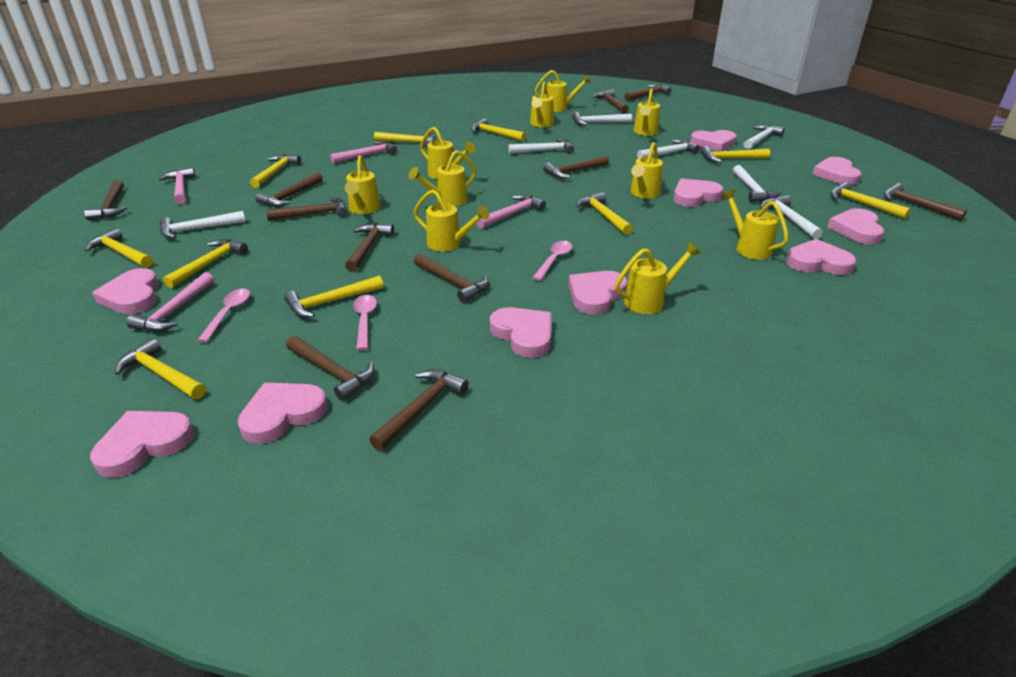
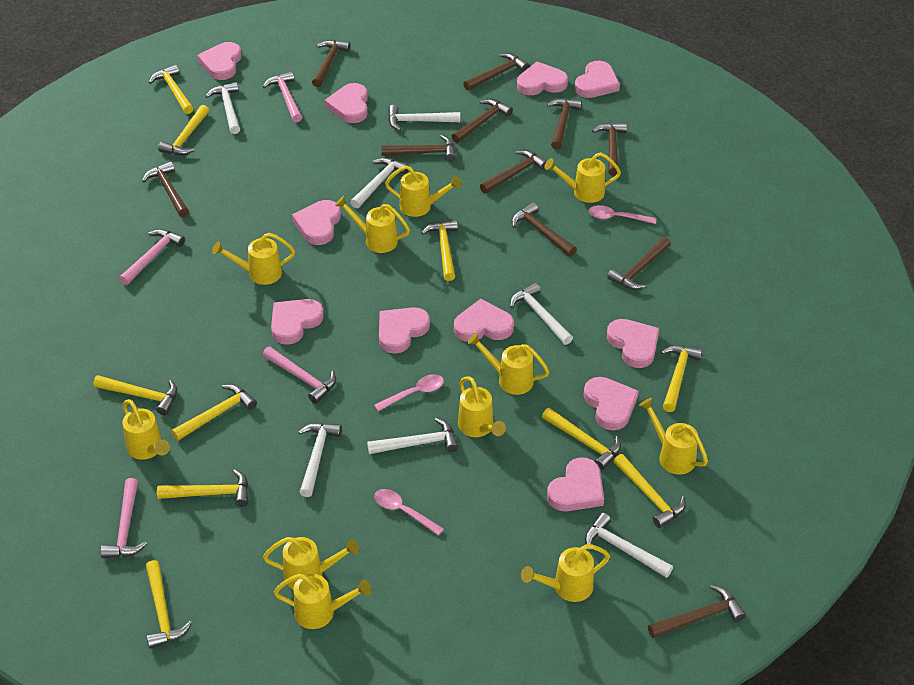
pink heart: [90,411,194,478] [92,268,159,314] [237,383,328,444] [490,307,552,358] [568,271,628,315] [673,178,724,207] [690,130,737,151] [786,239,856,275] [812,157,862,185] [827,208,884,244] = 10 -> [197,42,242,80] [271,299,324,345] [292,200,341,245] [325,83,368,123] [379,307,430,354] [454,299,514,342] [517,62,568,95] [547,457,604,511] [575,61,620,98] [584,377,639,430] [607,319,659,368] = 11
yellow watering can: [345,155,380,214] [409,150,476,206] [413,189,489,251] [420,127,475,179] [530,82,554,127] [535,70,591,112] [615,242,700,314] [631,142,663,199] [634,89,660,136] [721,189,789,260] = 10 -> [122,399,170,460] [212,233,295,285] [263,537,359,589] [273,574,371,629] [335,196,410,253] [385,165,461,217] [458,376,506,437] [467,333,549,395] [521,544,610,602] [544,152,621,203] [639,398,708,475] = 11

